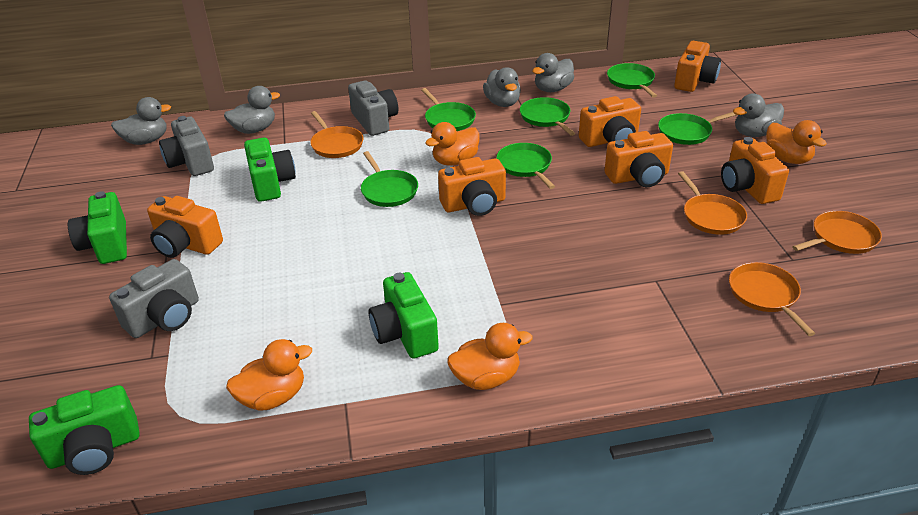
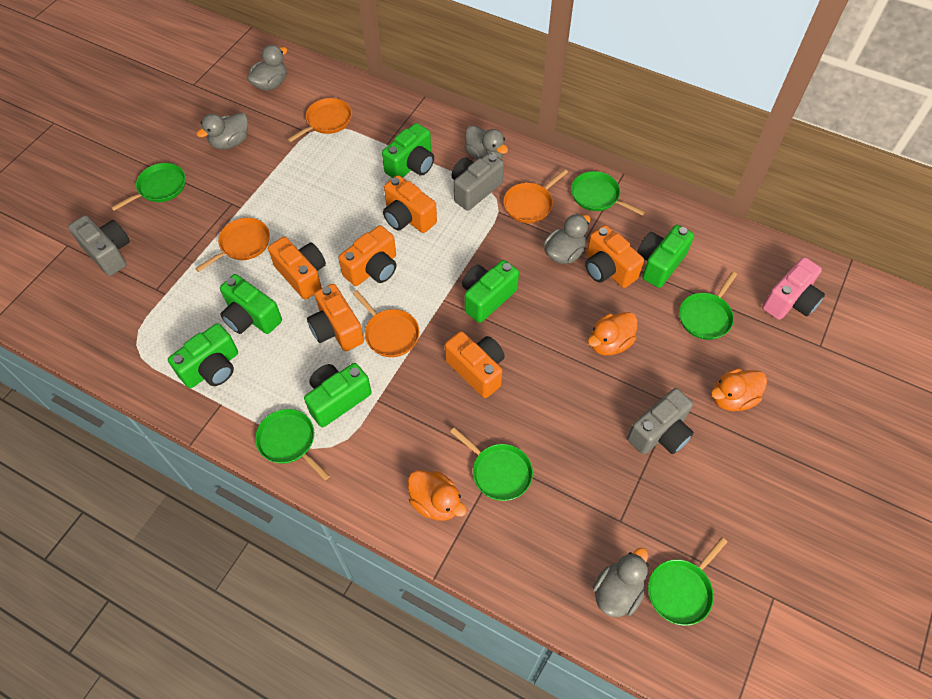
green camera: [29,385,140,475] [68,191,127,264] [244,138,296,202] [369,272,439,359] = 4 -> [168,323,238,388] [220,274,282,334] [304,363,372,427] [382,123,434,178] [462,260,519,323] [637,225,694,288] = 6
orange duck: [226,339,312,411] [425,122,479,166] [447,323,532,390] [766,120,827,164] = 4 -> [408,471,467,521] [588,312,638,355] [711,368,767,411] = 3
pink camera: none = 0 -> [762,257,825,320] = 1

